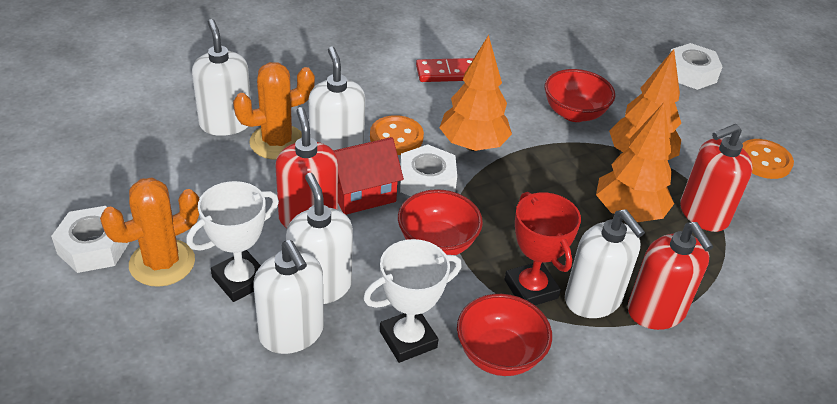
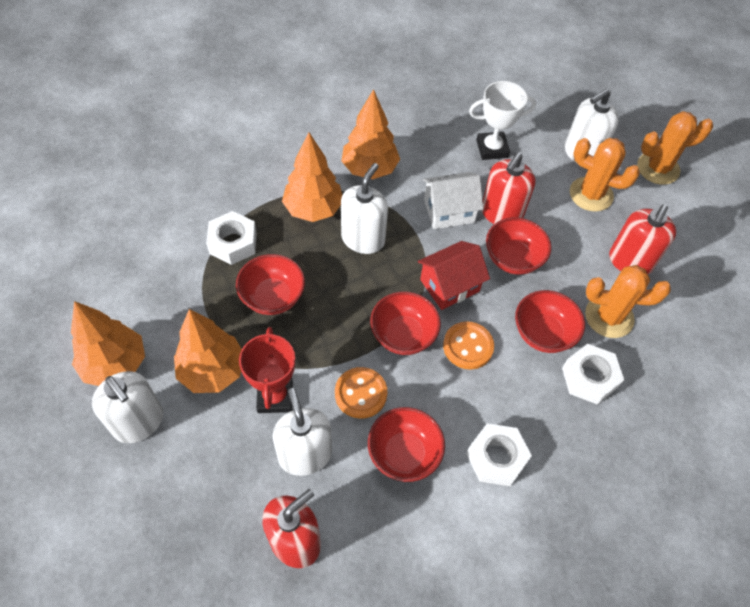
orange cactus: [100,177,199,287] [233,62,315,160] = 2 -> [570,138,640,212] [585,265,671,338] [637,111,713,185] = 3
orange tree: [439,35,512,151] [596,103,674,222] [609,49,681,160] = 3 -> [71,301,145,386] [174,309,242,393] [282,132,342,222] [341,89,400,179] = 4
red bowl: [398,189,483,255] [457,294,552,376] [545,69,615,122] = 3 -> [236,254,305,315] [368,407,445,482] [370,291,441,355] [486,217,552,275] [515,290,585,353] = 5
red domino: [416,58,474,82] = 1 -> none = 0
white house: none = 0 -> [423,172,483,229] = 1
white soap dispenser: [192,19,251,136] [253,240,324,354] [286,173,353,304] [308,46,365,150] [565,209,645,318] = 5 -> [92,371,163,443] [273,388,332,476] [341,163,388,254] [565,89,619,163] = 4
white trophy: [186,181,279,302] [363,239,462,363] = 2 -> [469,81,536,160] = 1

